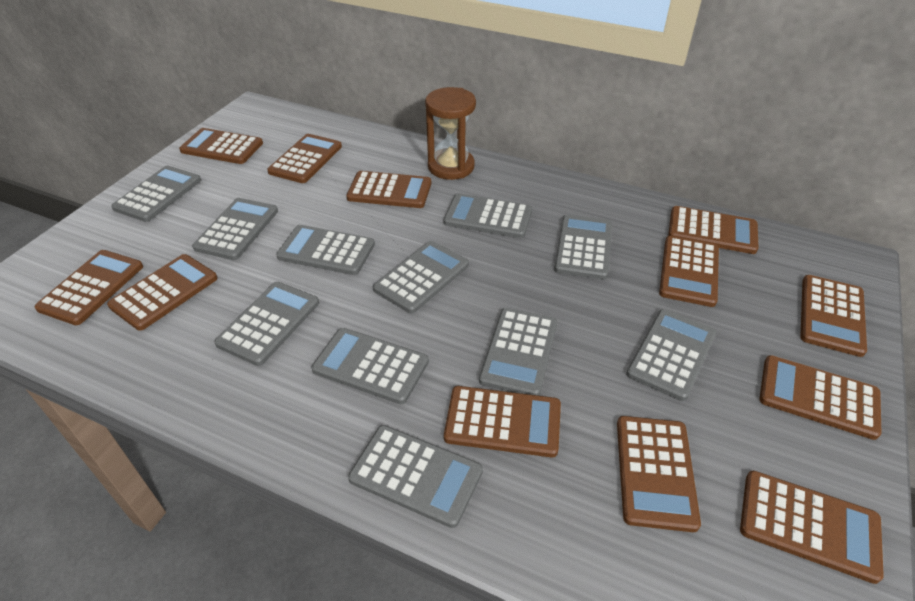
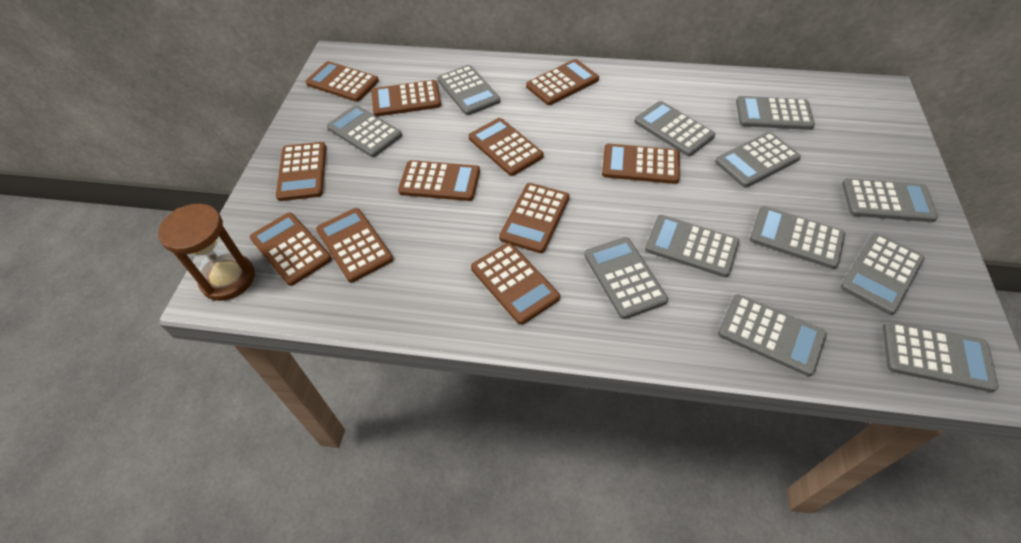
brown calculator: [34,250,143,325] [107,254,217,331] [179,128,263,164] [267,134,342,183] [346,171,431,208] [444,386,561,458] [617,416,701,532] [659,236,719,307] [668,206,759,254] [740,471,884,584] [759,355,882,440] [800,275,867,357] = 12 -> [250,212,332,286] [276,142,326,201] [305,61,379,102] [316,208,393,282] [371,80,441,117] [398,160,480,201] [468,118,544,176] [471,243,560,325] [499,183,569,253] [526,59,599,105] [602,144,680,184] = 11
grey calculator: [111,166,201,222] [192,198,278,260] [214,282,319,366] [276,225,375,275] [312,328,429,404] [348,425,483,528] [373,241,469,314] [444,193,532,238] [479,308,557,396] [554,215,612,280] [626,309,716,401] = 11 -> [327,105,402,157] [437,65,500,115] [584,237,668,319] [634,101,715,156] [645,215,739,277] [715,132,801,188] [718,294,827,376] [736,96,815,130] [750,206,845,269] [841,233,925,315] [842,178,938,222] [883,321,998,392] = 12

